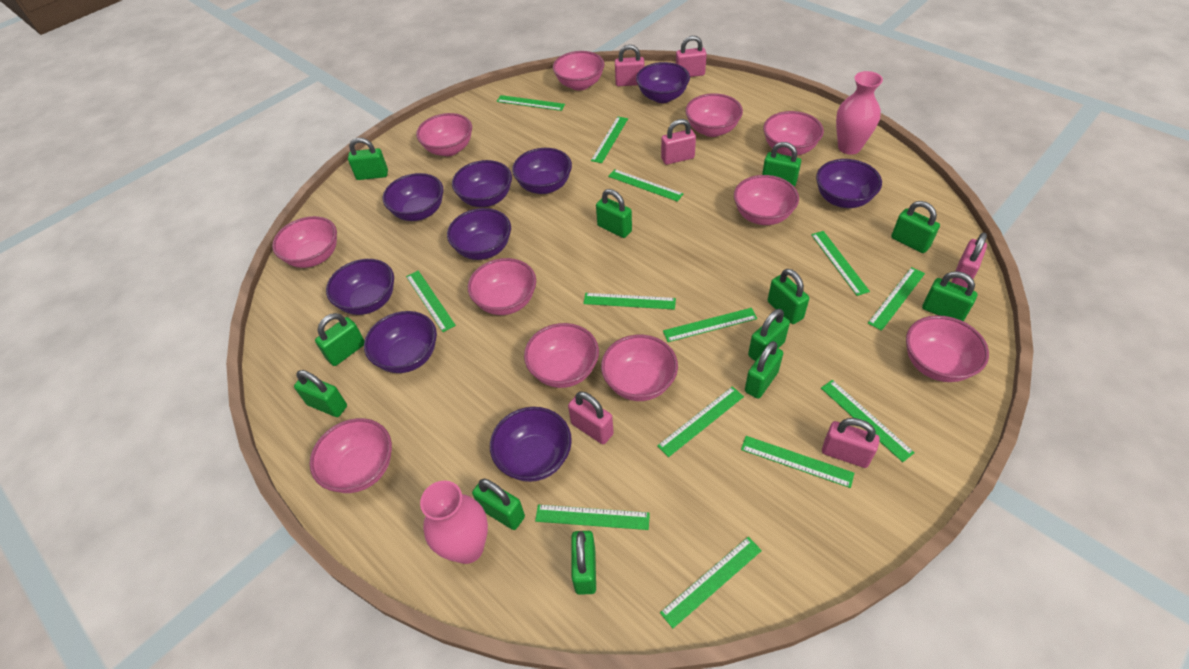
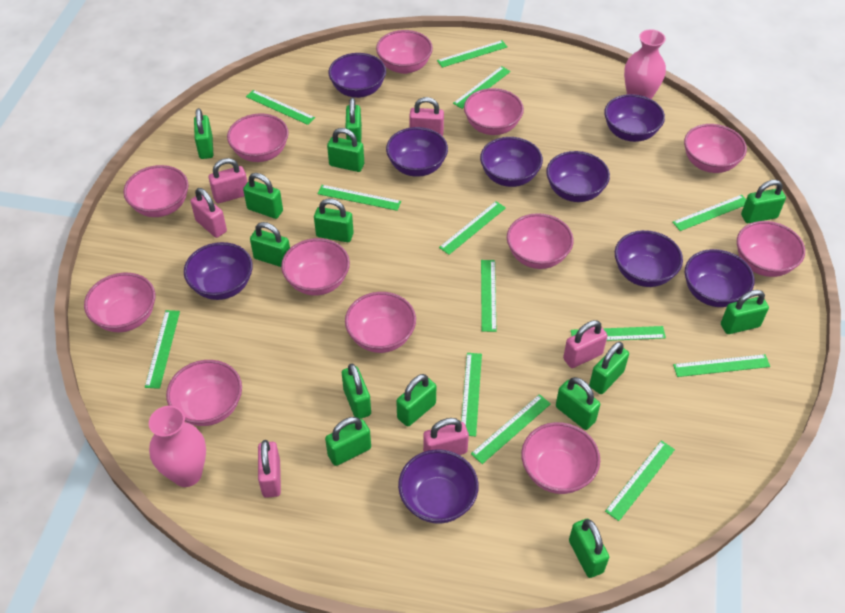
green padlock: [294,370,347,417] [315,313,364,366] [348,138,388,180] [472,479,525,530] [571,531,596,595] [596,189,632,238] [745,341,783,399] [748,309,790,361] [762,142,801,187] [768,269,809,324] [891,201,940,253] [922,271,977,322] = 12 -> [194,108,213,159] [243,173,283,219] [250,222,290,267] [314,199,354,242] [325,417,371,466] [327,128,364,172] [342,364,371,419] [345,98,362,142] [396,374,436,427] [556,377,600,430] [569,519,609,578] [589,342,629,394] [721,290,769,334] [741,180,786,223] = 14
pink bowl: [272,216,337,268] [310,418,392,493] [416,113,472,156] [468,258,536,315] [524,323,599,388] [553,51,604,91] [601,335,678,401] [685,93,743,137] [734,175,799,225] [763,111,824,156] [906,315,989,382] = 11 -> [84,273,155,332] [123,165,189,217] [166,360,242,426] [227,113,289,162] [281,238,350,296] [345,292,416,353] [376,30,433,74] [464,88,524,135] [507,213,574,269] [521,422,600,494] [684,124,747,173] [737,221,805,277] = 12

